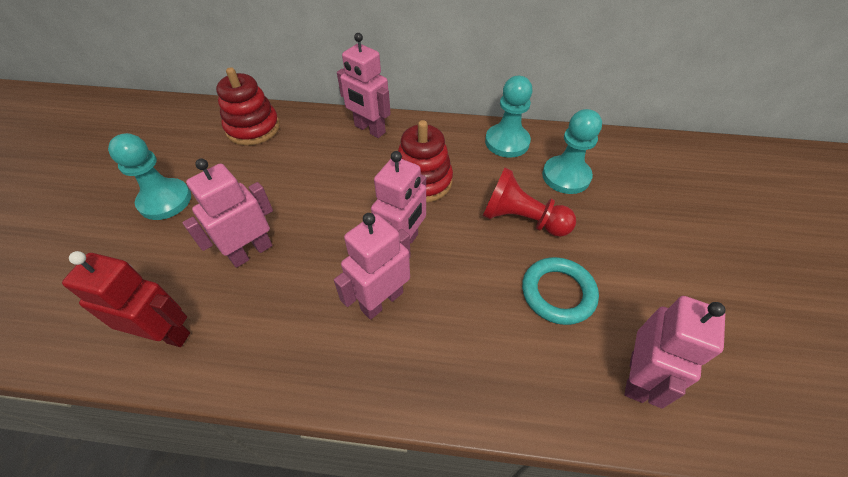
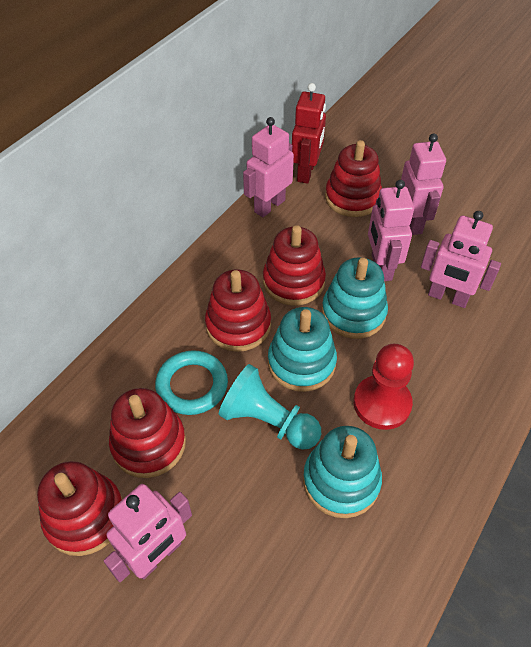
red stacking toy: [216,67,280,145] [398,120,453,203] = 2 -> [37,461,123,556] [109,388,186,478] [205,269,271,352] [263,225,326,306] [325,140,382,217] = 5
turquoise pawn: [108,133,191,220] [485,76,533,158] [542,109,602,194] = 3 -> [219,364,321,450] = 1
turquoise stacking toy: none = 0 -> [268,307,337,392] [303,426,382,518] [322,257,388,339] = 3

